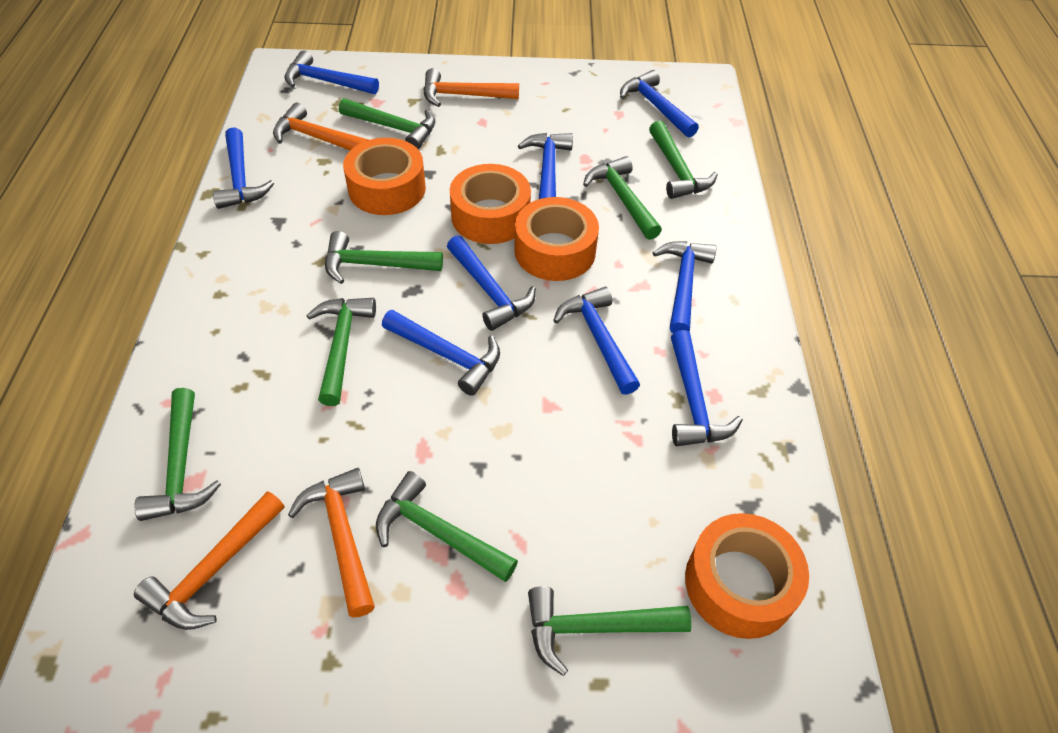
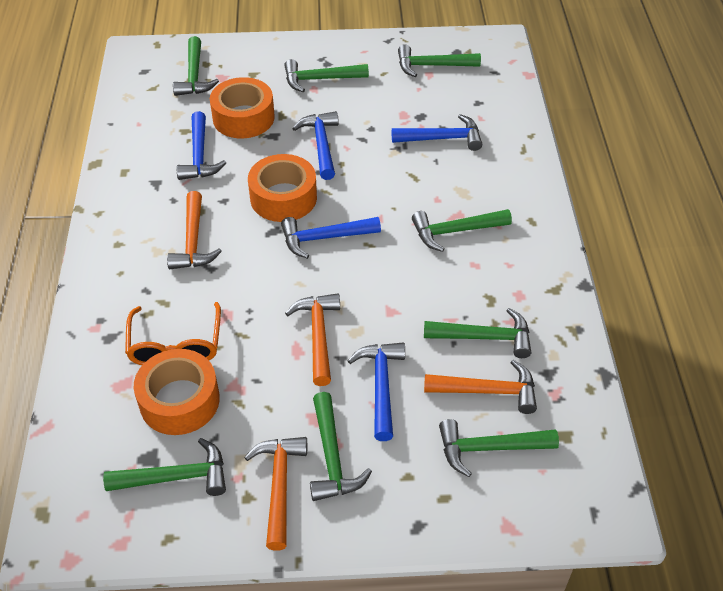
blue hammer: [213,127,274,209] [284,50,379,94] [382,310,500,396] [447,235,536,331] [518,133,573,199] [553,287,640,395] [620,70,699,138] [653,241,717,333] [671,330,743,446] = 9 -> [177,111,226,180] [281,217,381,259] [292,111,339,180] [348,342,405,441] [392,114,482,151] = 5
orange glasses: none = 0 -> [125,302,221,365] = 1
orange tape: [343,138,426,215] [450,164,531,244] [514,197,599,281] [685,513,809,639] = 4 -> [134,349,220,435] [210,77,275,138] [248,154,317,222] = 3

